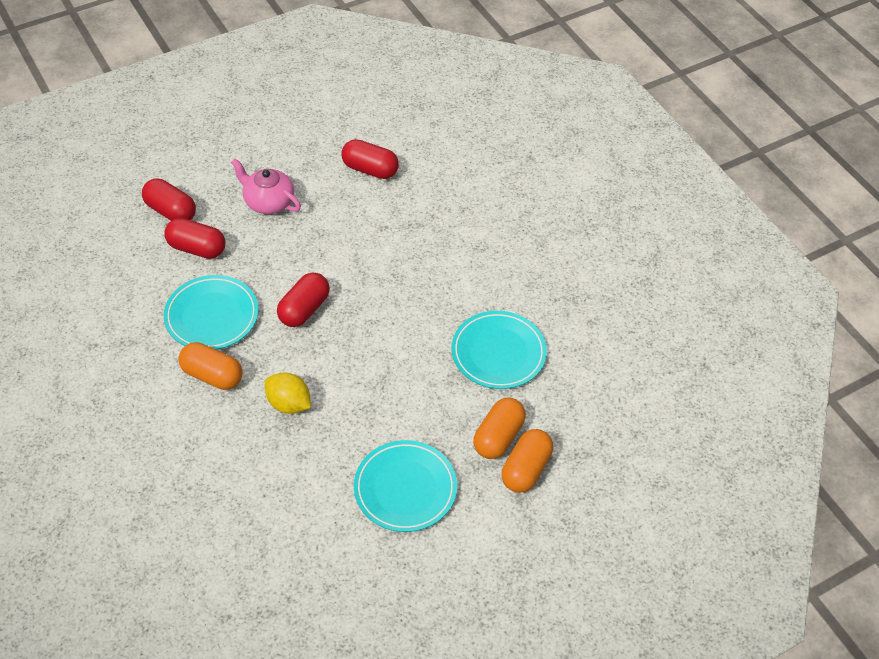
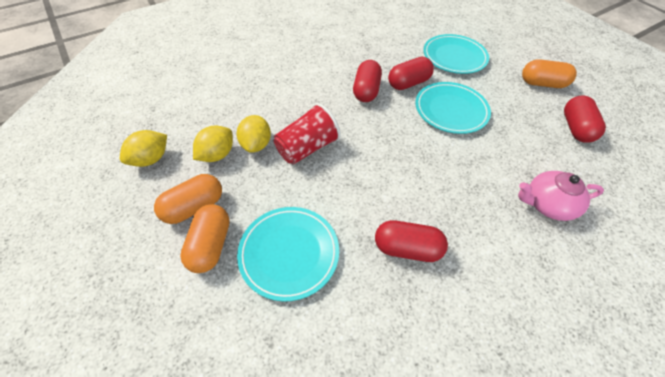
red cup: none = 0 -> [274,103,341,165] = 1
yellow lemon: [265,372,311,414] = 1 -> [120,130,167,167] [193,125,233,162] [237,115,271,153] = 3

